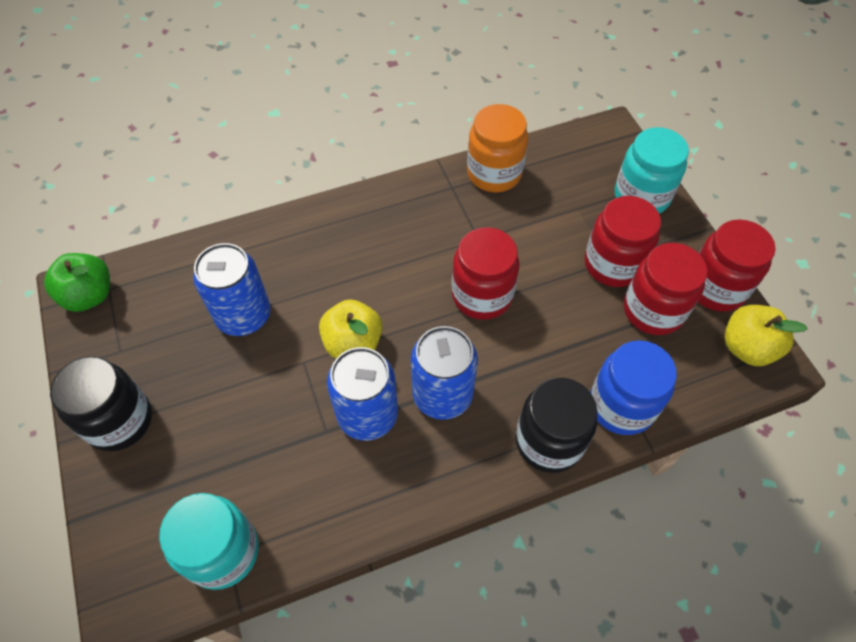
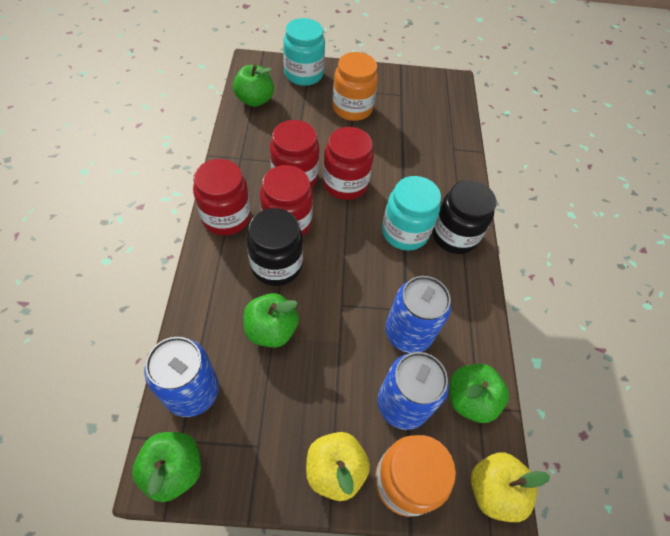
blue jar: [590,340,677,435] = 1 -> none = 0
green apple: [44,253,110,312] = 1 -> [132,432,201,502] [233,65,274,107] [243,293,299,348] [450,364,509,423] = 4
orange jar: [467,104,528,192] = 1 -> [332,52,378,121] [375,435,456,517] = 2

